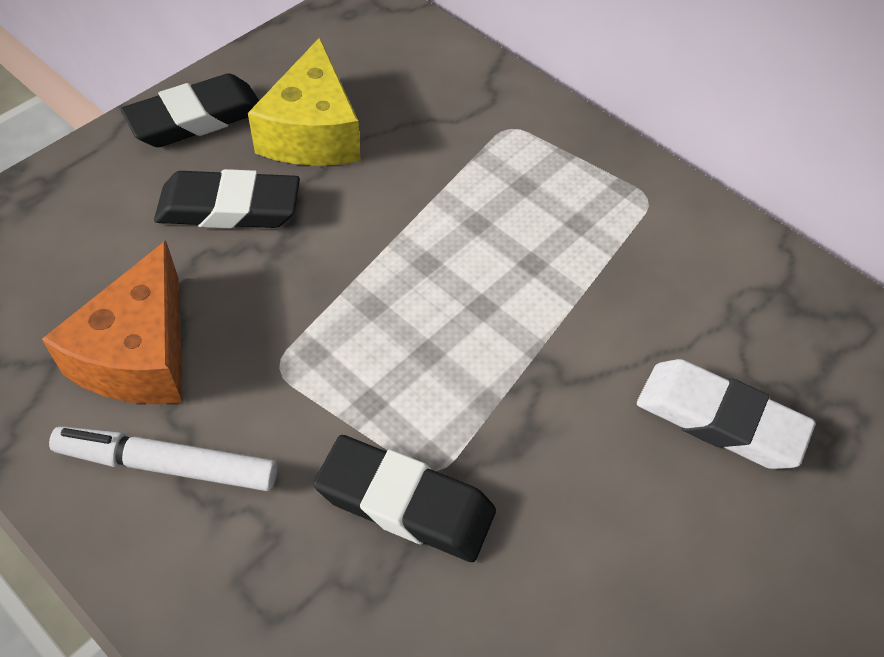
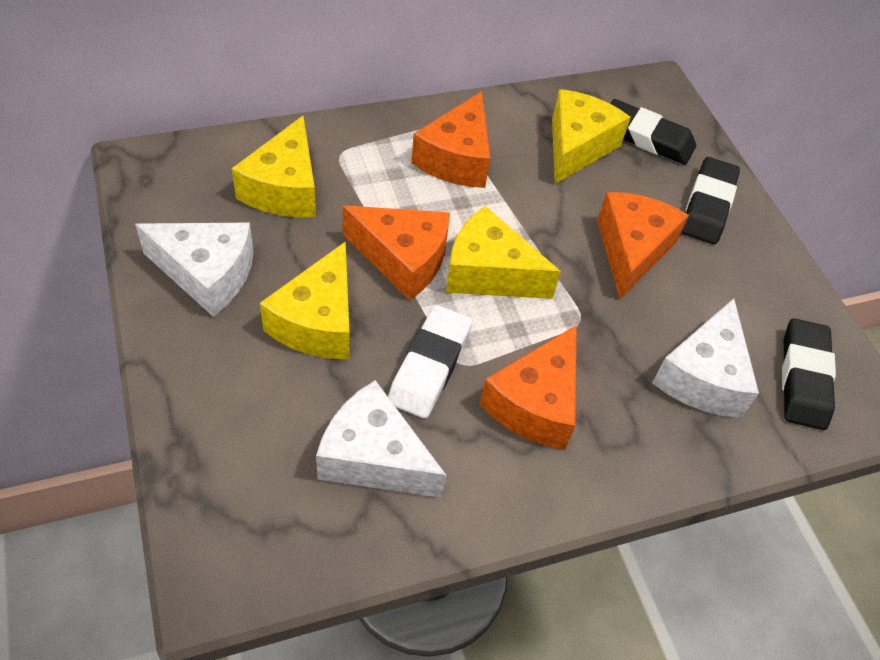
orange cheese: [42,240,182,404] = 1 -> [343,205,450,300] [411,91,490,188] [480,325,577,450] [597,192,689,299] = 4
white cheese: none = 0 -> [135,223,254,317] [316,380,446,498] [652,298,759,418] = 3
white marker: [49,426,277,491] = 1 -> none = 0
yellow cheese: [248,37,360,166] = 1 -> [232,116,316,217] [260,241,350,359] [446,206,561,299] [552,89,631,184] = 4

